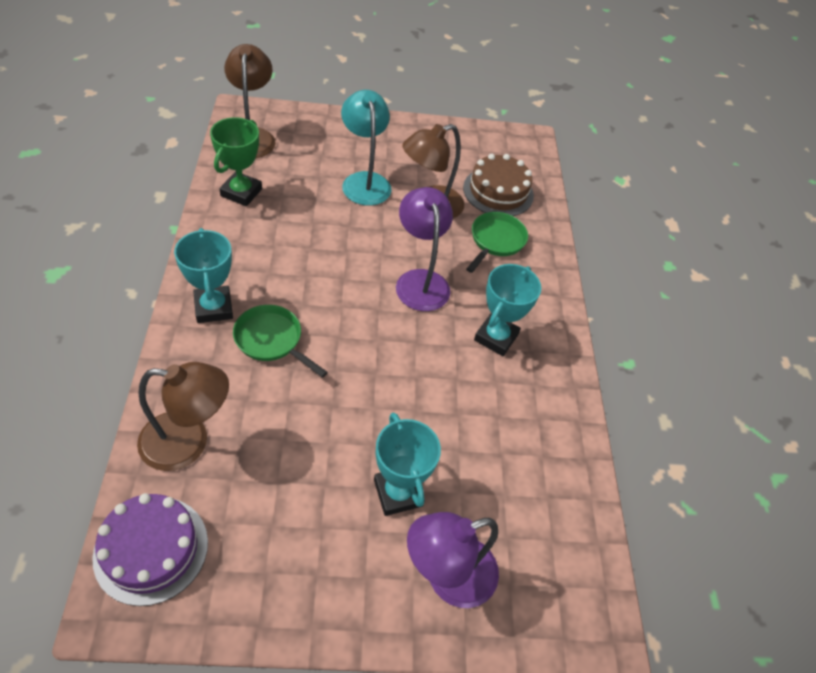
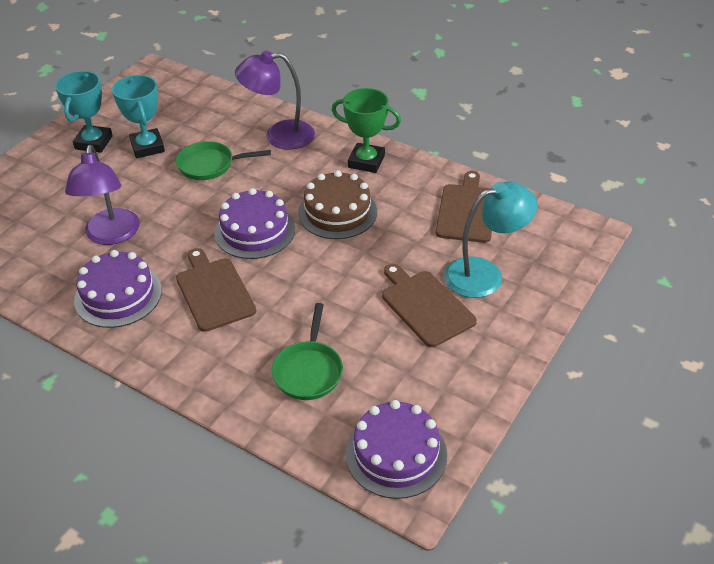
brown cutting board: none = 0 -> [176,248,256,332] [382,264,477,347] [436,171,492,243] = 3
brown lamp: [137,362,229,471] [224,44,276,158] [402,124,465,218] = 3 -> none = 0
purple cake: [92,493,208,606] = 1 -> [74,250,162,328] [214,188,295,259] [346,400,447,499] = 3
turquoise trophy: [174,228,233,323] [374,412,441,516] [474,264,541,356] = 3 -> [55,71,113,153] [112,75,165,158] = 2

